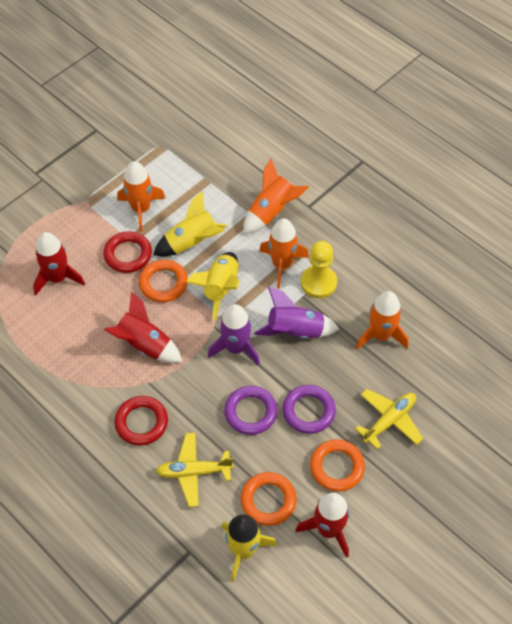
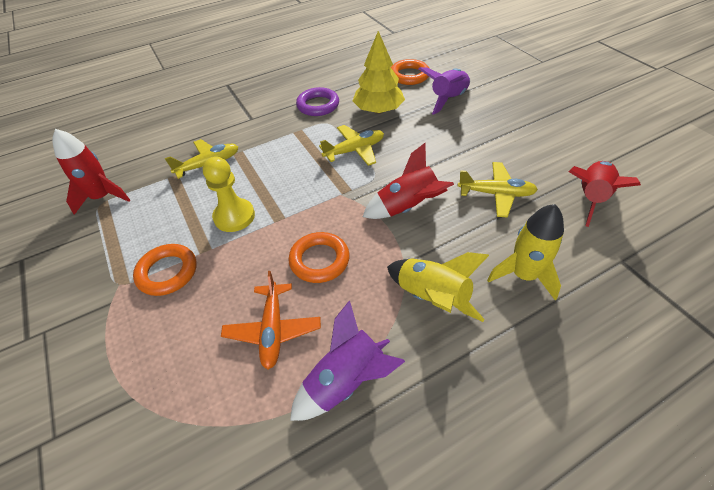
orange plane: none = 0 -> [221,271,321,369] = 1
orange rocket: [117,161,165,232] [243,158,309,234] [259,218,309,289] [356,291,409,350] = 4 -> none = 0
purple ring: [224,386,278,435] [282,385,336,434] = 2 -> [296,87,339,116] = 1
red ring: [103,231,152,273] [114,396,168,446] = 2 -> none = 0
yellow plane: [156,433,233,507] [355,389,423,450] = 2 -> [165,139,238,179] [319,125,384,166] [457,162,538,218] = 3
yellow rocket: [153,191,227,257] [186,252,239,321] [222,514,277,582] = 3 -> [387,252,489,322] [487,204,564,300] = 2
yellow tree: none = 0 -> [353,31,405,114] = 1

